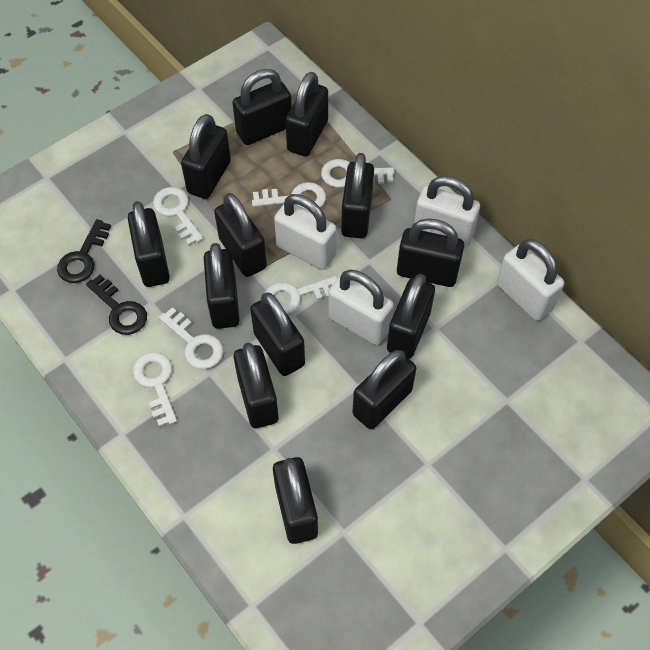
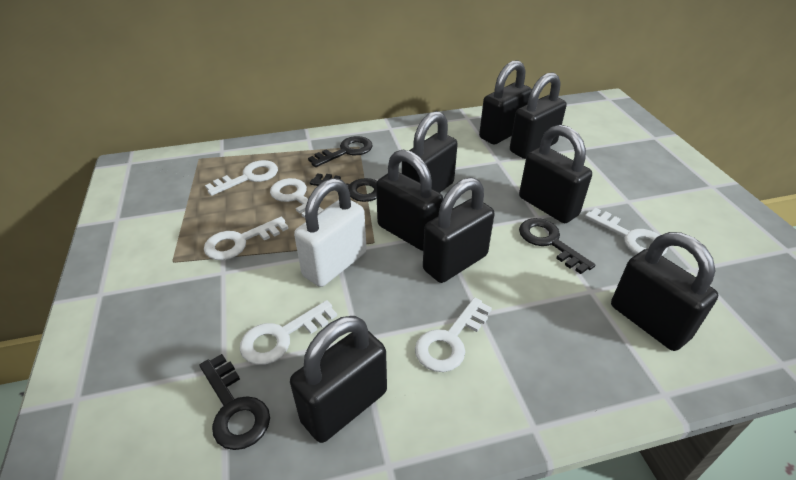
black key: [57,219,111,283] [86,275,147,335] = 2 -> [199,354,270,450] [308,136,373,167] [310,173,377,202] [519,218,595,274] = 4
black padlock: [128,201,170,287] [181,114,231,199] [204,243,240,329] [214,193,267,277] [232,69,292,145] [234,342,278,428] [250,293,305,376] [273,457,318,544] [285,72,328,156] [341,153,374,238] [352,350,416,429] [387,274,435,359] [397,218,464,287] = 13 -> [290,316,387,443] [376,150,443,251] [402,111,458,193] [423,177,495,283] [479,60,532,145] [510,72,567,159] [519,125,592,223] [611,232,718,351] = 8
white padlock: [274,194,337,270] [328,270,394,345] [414,176,480,248] [497,239,564,321] = 4 -> [294,178,367,287] = 1

